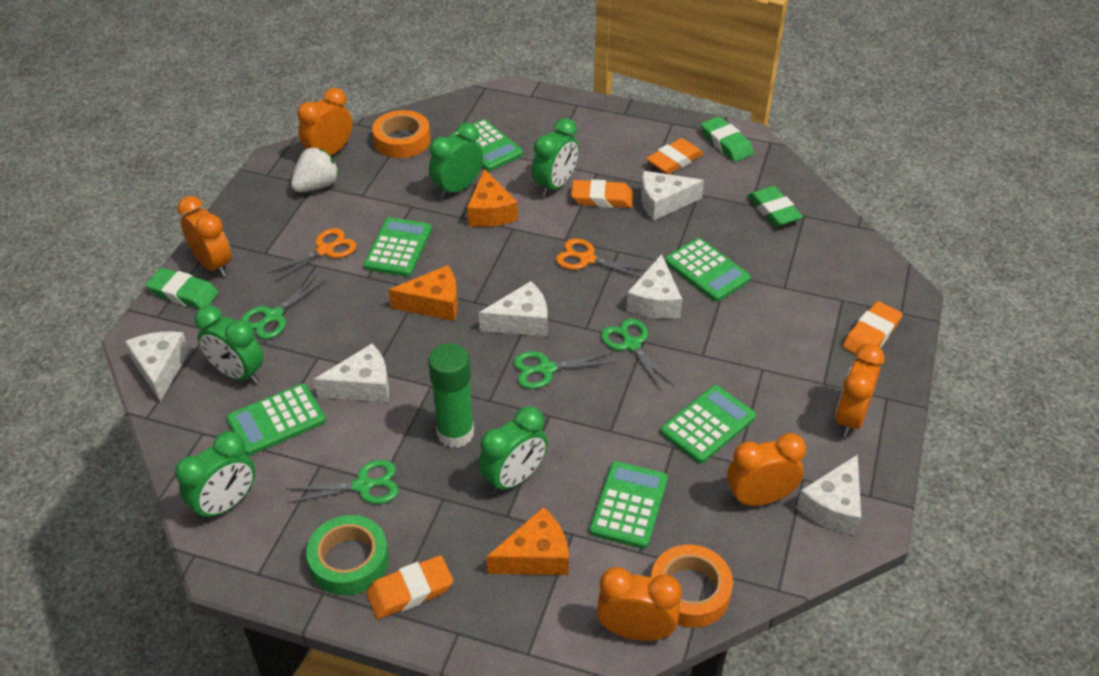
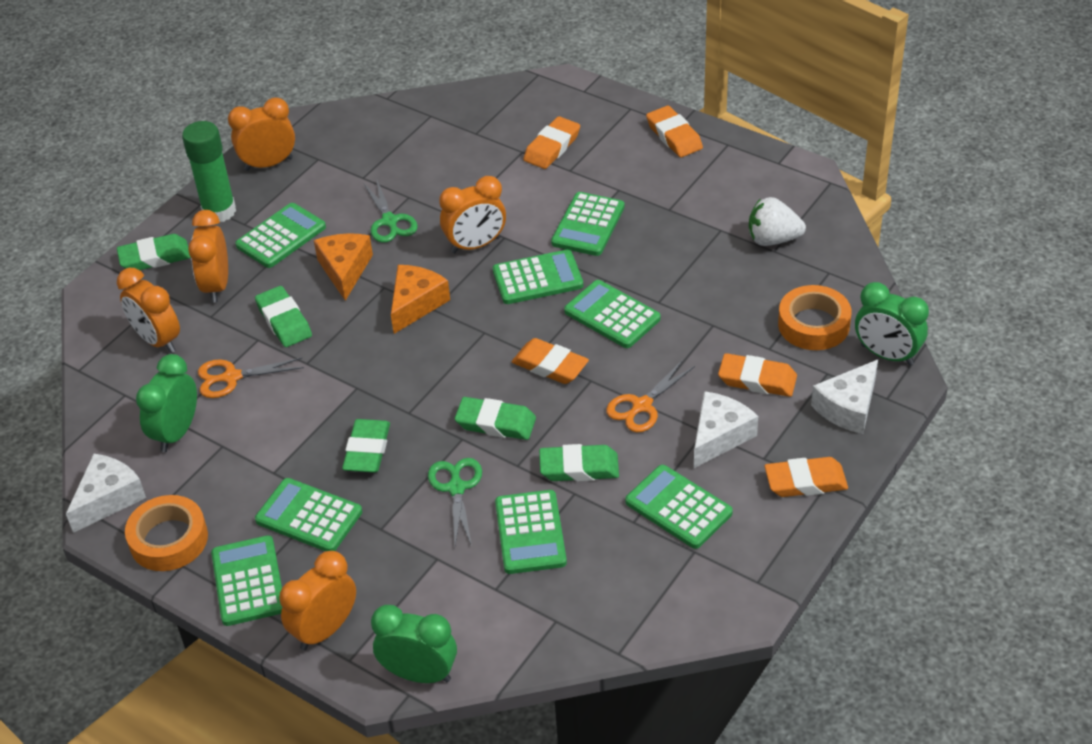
green calculator: [227,384,326,456] [364,217,432,277] [450,119,523,171] [589,461,668,549] [660,385,756,463] [665,238,751,302] = 6 -> [211,535,282,626] [235,203,326,268] [255,478,362,551] [493,250,583,304] [495,490,567,574] [551,192,624,256] [564,280,661,348] [625,465,733,549] = 8
green clock: [175,431,255,522] [195,305,264,384] [429,122,483,198] [478,406,548,494] [532,118,579,197] = 5 -> [136,354,197,452] [371,605,457,683] [855,282,929,365] = 3
green eraser: [146,268,219,309] [701,116,754,162] [747,186,803,227] = 3 -> [117,234,191,270] [255,286,312,347] [342,419,390,473] [455,397,536,440] [539,444,619,481] = 5
green scissors: [241,276,325,339] [286,460,399,504] [513,351,616,389] [601,318,674,391] = 4 -> [364,178,418,243] [428,458,482,546] = 2
green tape: [306,515,389,596] = 1 -> none = 0
orange cheese: [389,265,458,321] [467,169,518,227] [486,507,569,575] = 3 -> [314,233,373,301] [391,265,450,334] = 2
orange eraser: [366,555,453,619] [571,179,633,208] [646,138,703,174] [843,301,903,354] = 4 -> [512,338,589,384] [523,116,580,169] [646,106,703,157] [718,353,797,397] [764,457,848,497] = 5
white cheese: [125,331,189,402] [313,344,389,402] [479,281,548,336] [626,254,682,319] [641,171,704,221] [796,454,861,535] = 6 -> [66,454,146,533] [694,391,758,468] [811,360,878,434] = 3

